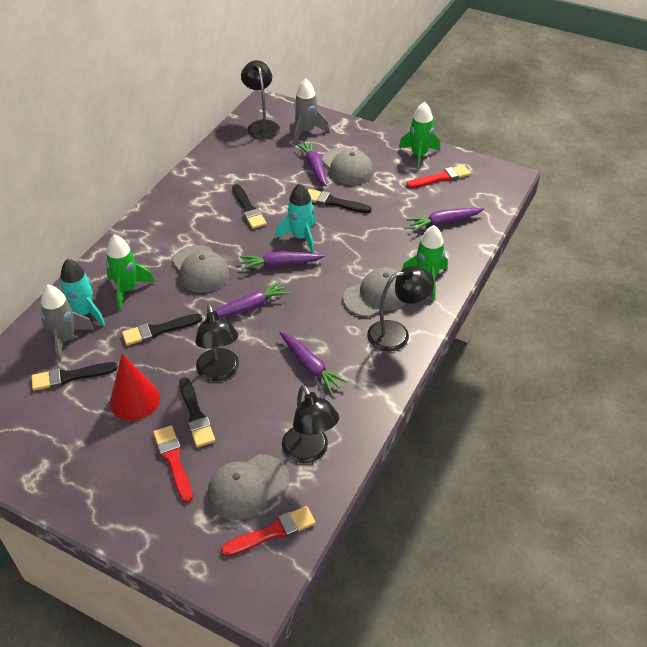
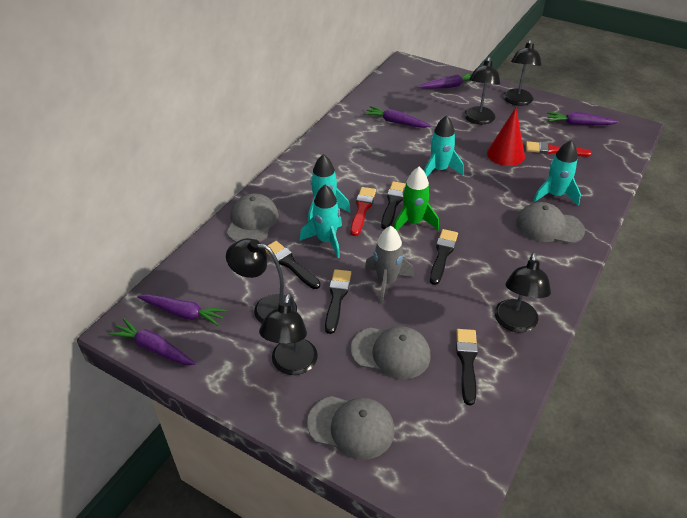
black lamp: [195,304,239,381] [241,60,280,140] [282,385,339,463] [367,266,434,351] = 4 -> [226,238,297,323] [259,294,318,375] [464,57,500,124] [494,253,551,333] [503,40,542,106] = 5
green rocket: [106,235,155,310] [399,102,440,170] [402,225,448,300] = 3 -> [394,167,439,230] = 1
grey rocket: [41,285,94,362] [294,78,330,144] = 2 -> [365,226,414,304] = 1
red brush: [153,425,193,503] [221,506,316,557] [406,165,471,188] = 3 -> [350,187,376,236] [526,141,592,157] = 2
turquoise rocket: [60,259,106,326] [275,183,316,253] = 2 -> [300,185,342,258] [308,154,351,221] [424,115,463,176] [533,140,581,206] = 4

